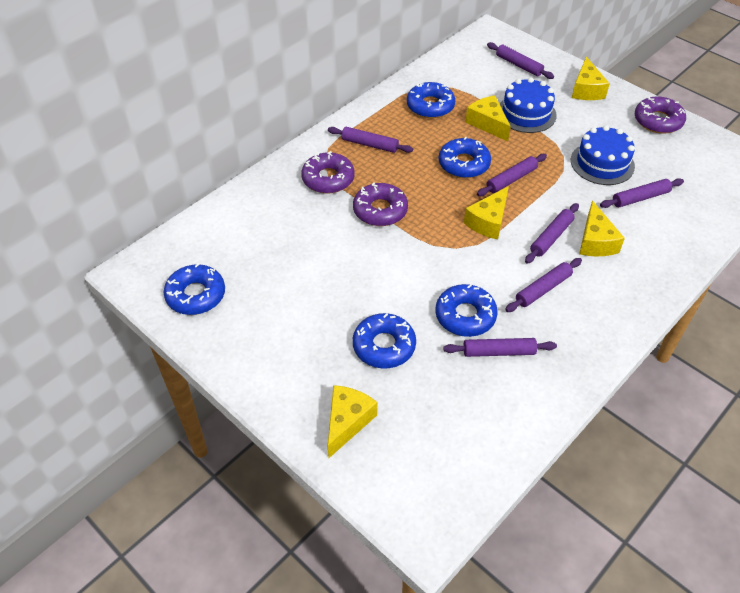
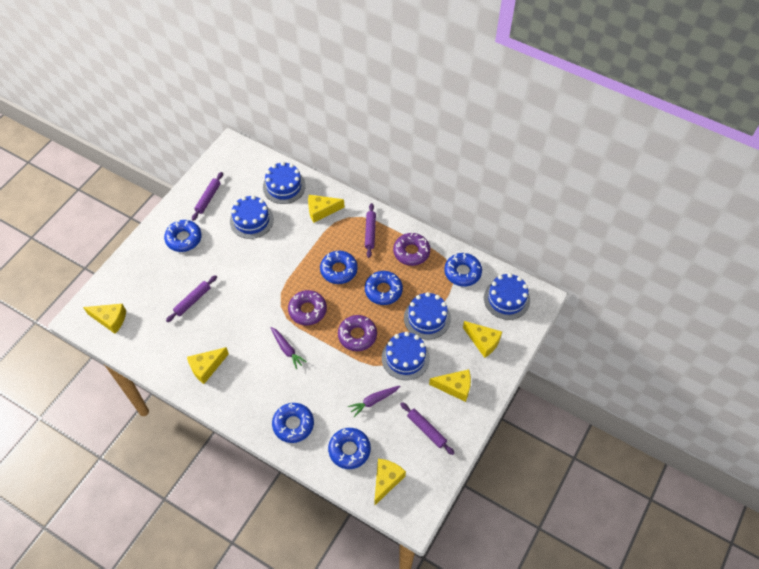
blue cake: [500,77,557,133] [571,125,635,185] = 2 -> [230,195,274,239] [263,162,306,204] [382,332,430,380] [404,292,451,339] [484,273,530,320] = 5
blue donut: [163,263,225,315] [353,313,416,369] [407,82,455,118] [435,284,498,337] [439,137,491,178] = 5 -> [164,220,202,252] [272,403,314,443] [320,251,358,284] [328,428,371,469] [365,271,403,305] [444,253,482,286] = 6
purple carrot: none = 0 -> [270,327,307,369] [348,386,400,417] = 2
purple rolling pin: [328,127,413,153] [443,338,557,357] [477,154,547,196] [487,42,554,79] [505,258,582,312] [525,203,579,264] [600,178,684,208] = 7 -> [166,275,217,322] [192,172,223,221] [365,203,376,258] [400,402,455,455] = 4
yellow cheese: [328,385,377,458] [464,186,509,240] [465,95,511,141] [572,57,610,100] [579,201,625,256] = 5 -> [83,304,126,334] [187,347,229,384] [308,195,345,223] [374,459,406,505] [429,369,471,402] [463,321,502,358] = 6

